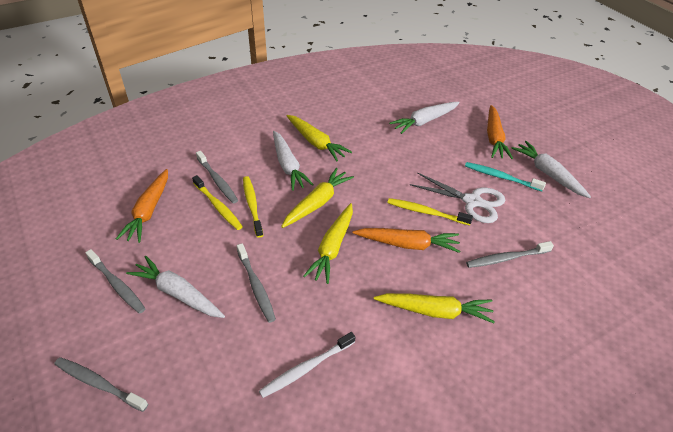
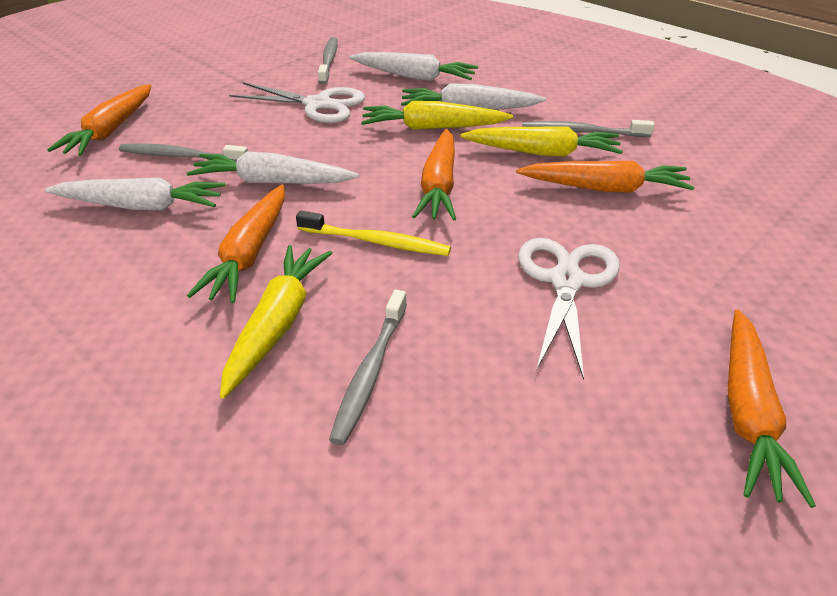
grey toothbrush: [54,357,148,412] [85,249,146,314] [196,151,238,204] [237,243,276,323] [466,241,554,268] = 5 -> [119,143,248,162] [318,37,338,84] [329,289,407,445] [522,120,654,137] = 4
orange carrot: [116,169,168,243] [353,228,460,253] [487,105,513,159] = 3 -> [47,84,151,156] [187,184,285,303] [412,129,456,221] [516,161,695,193] [728,309,816,508] = 5
turquoise toothbrush: [465,162,546,191] = 1 -> none = 0
white scissors: [410,172,506,223] = 1 -> [229,82,365,123] [518,238,620,380] = 2
white toothbrush: [259,332,355,398] = 1 -> none = 0
yellow carrot: [281,168,354,228] [286,115,352,162] [303,203,353,284] [374,293,495,323] = 4 -> [220,245,332,399] [361,101,513,130] [460,126,623,157] = 3
yellow toothbrush: [192,175,243,230] [243,176,263,238] [387,198,473,225] = 3 -> [296,211,451,256] = 1

